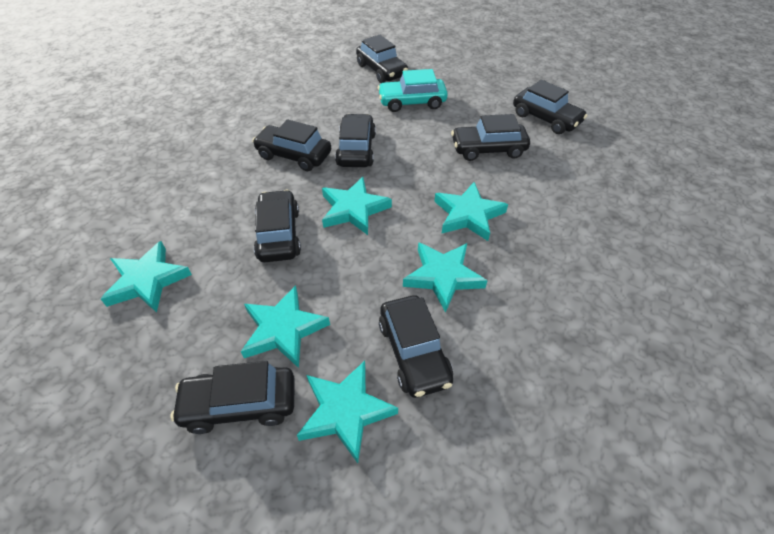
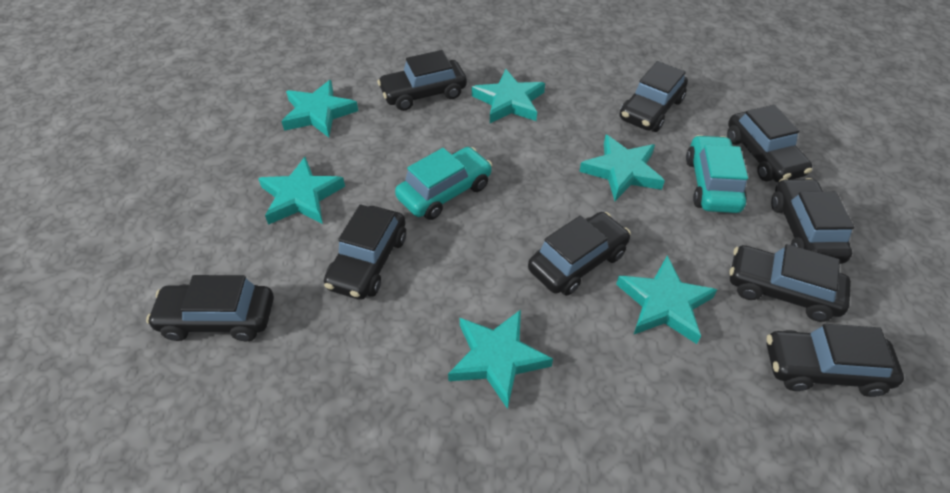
black car: [171,361,294,434] [252,119,331,171] [254,190,301,262] [335,114,376,167] [356,35,408,83] [379,295,453,398] [451,114,530,161] [513,80,588,134] = 8 -> [146,275,274,341] [324,205,406,300] [377,50,467,111] [528,212,631,296] [619,61,688,132] [727,105,812,182] [729,244,851,322] [767,324,904,397] [771,178,854,264] = 9
turquoise car: [378,69,448,112] = 1 -> [395,147,492,220] [686,135,748,213] = 2

